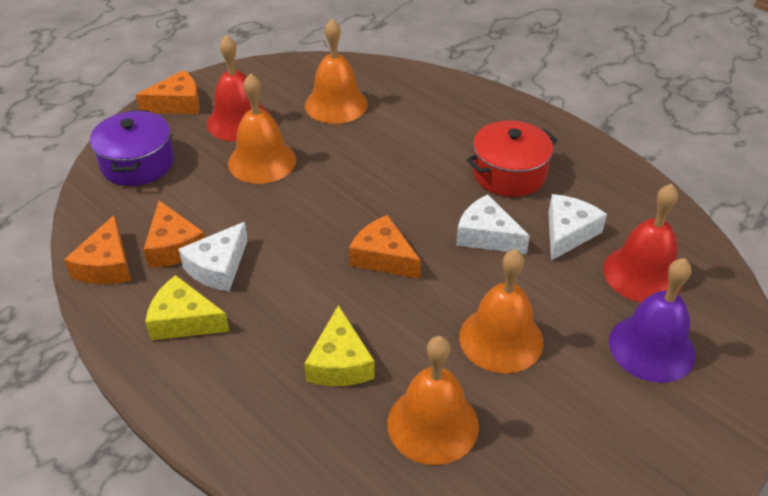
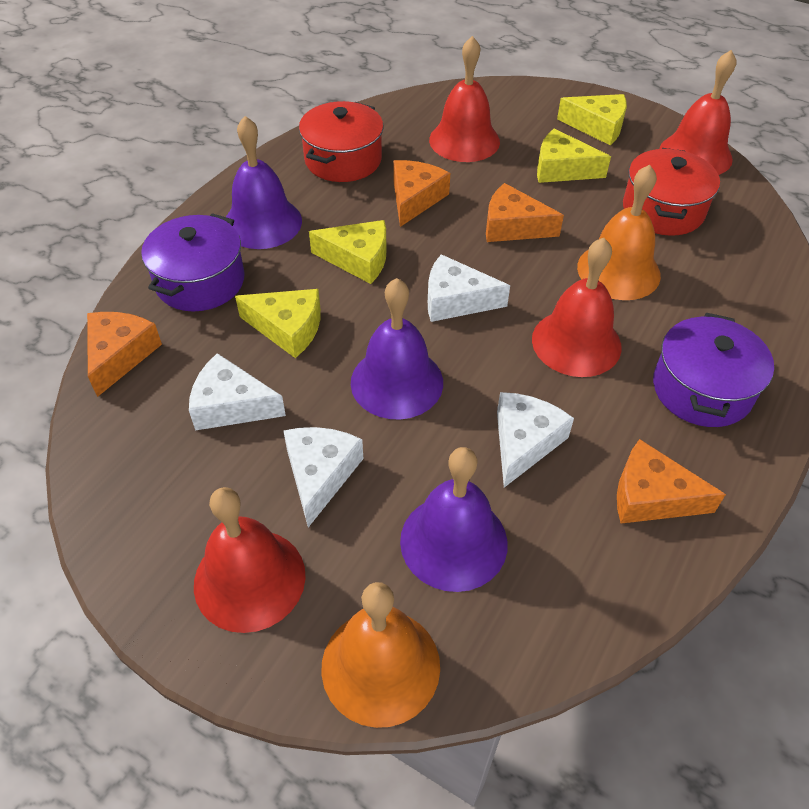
orange bell: [228,73,296,184] [305,19,368,124] [387,336,479,465] [459,249,543,373] = 4 -> [322,582,440,728] [577,164,661,300] = 2
purple bell: [609,258,696,383] = 1 -> [226,116,302,249] [351,278,443,419] [400,447,508,592] = 3
purple pot: [90,110,174,186] = 1 -> [141,213,244,312] [653,313,774,427] = 2
red bell: [207,35,270,142] [603,184,682,302] = 2 -> [194,487,306,633] [429,36,500,162] [532,238,622,377] [660,50,736,175] = 4
red pot: [466,120,558,197] = 1 -> [299,101,383,182] [623,148,720,236] = 2
white cheese: [178,222,248,291] [456,195,530,254] [548,194,607,261] = 3 -> [189,353,286,431] [283,427,363,527] [428,254,510,322] [497,392,574,488] = 4
yellow cheese: [145,275,229,340] [304,305,375,386] = 2 -> [235,289,321,358] [309,220,387,284] [537,129,611,183] [557,94,627,145] = 4

